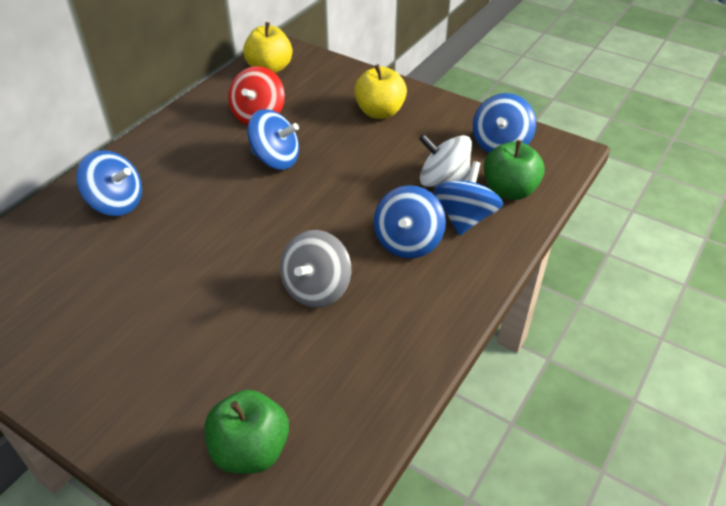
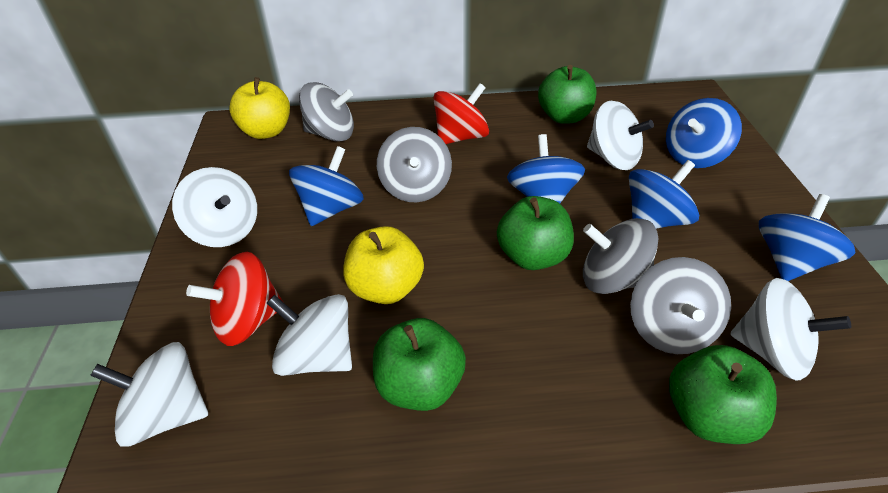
green apple: [205,390,289,474] [484,140,545,200] = 2 -> [373,318,466,411] [497,196,574,270] [538,65,596,124] [669,345,777,444] = 4
grey spinning top: [280,230,351,308] = 1 -> [299,82,354,142] [377,127,452,202] [583,218,658,294] [630,257,731,354] = 4
red spinning top: [228,66,285,125] = 1 -> [186,252,283,346] [433,83,489,144] = 2
white spinning top: [419,134,472,187] = 1 -> [90,342,208,447] [172,167,257,247] [267,294,352,376] [587,101,654,170] [730,278,851,381] = 5

